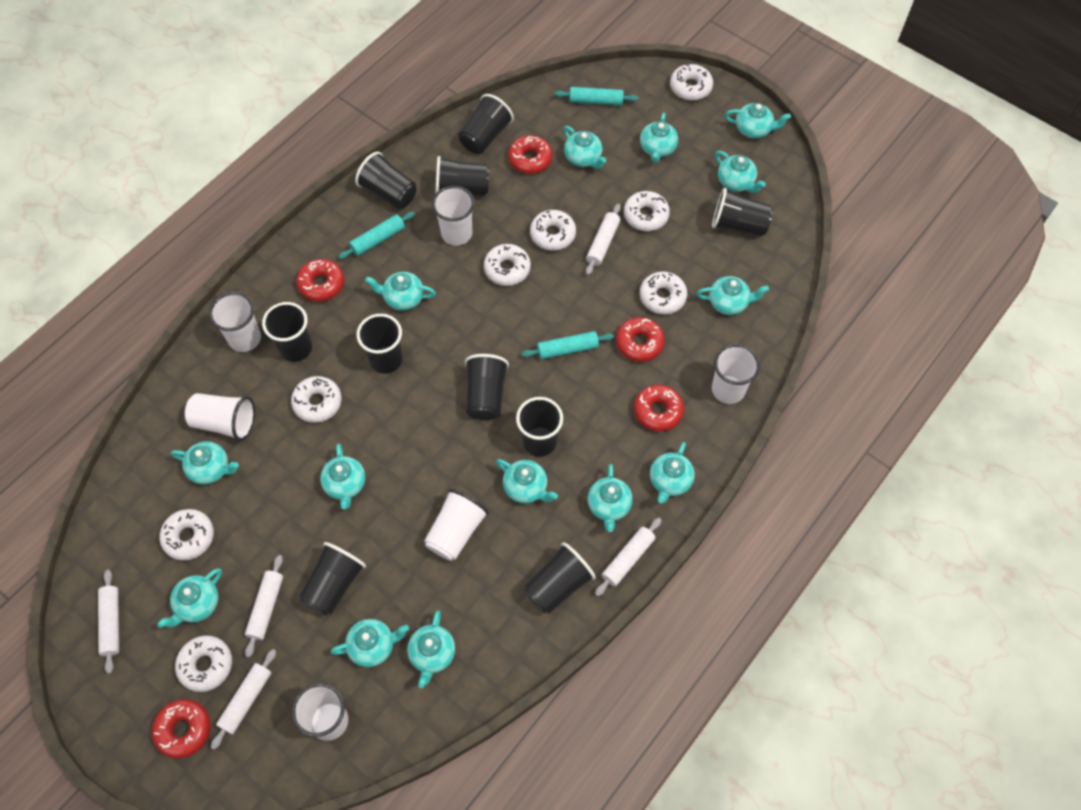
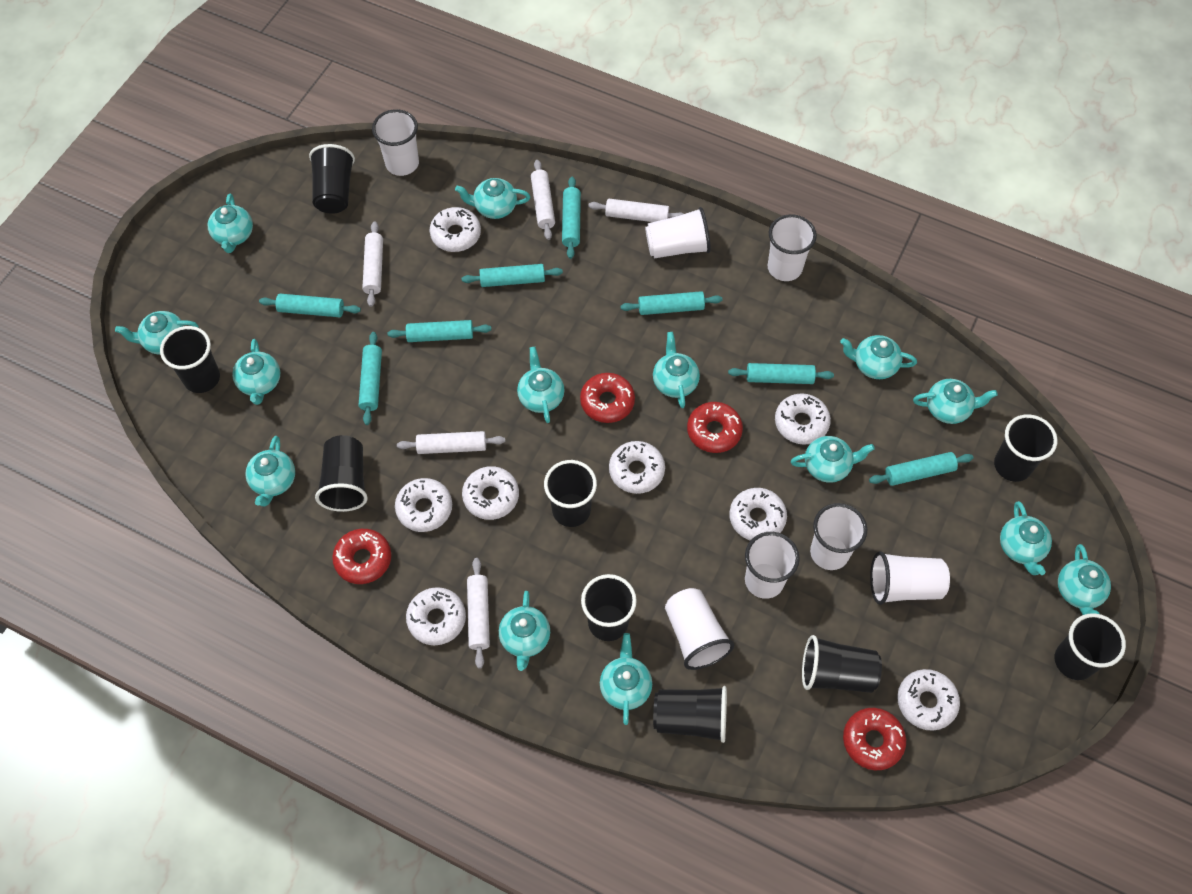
black cup: [262,302,312,362] [298,542,366,616] [355,152,417,209] [357,314,403,374] [436,156,489,196] [458,94,514,154] [465,354,509,420] [516,397,563,457] [524,542,596,614] [712,188,773,236] = 10 -> [160,326,220,393] [309,144,355,214] [315,435,368,512] [544,460,597,527] [581,574,637,641] [653,686,727,743] [802,635,882,693] [994,414,1058,482] [1055,613,1126,680] = 9
red donut: [152,699,211,759] [296,259,344,302] [508,135,553,174] [616,317,665,362] [634,385,684,432] = 5 -> [332,529,391,584] [580,373,635,423] [687,402,743,453] [843,708,906,770] = 4
turquoise rolling pin: [338,211,415,259] [522,331,614,359] [555,87,639,105] = 3 -> [259,294,361,317] [359,332,382,425] [387,320,491,342] [462,264,563,287] [562,177,581,259] [621,291,722,315] [728,363,834,384] [869,452,973,486] = 8
white cup: [185,393,255,441] [209,292,261,352] [291,683,348,741] [424,489,489,561] [432,186,475,245] [712,344,760,404] = 6 -> [372,109,419,176] [645,207,711,259] [665,588,734,670] [745,532,800,599] [768,214,817,281] [810,503,867,570] [870,551,950,605] = 7

